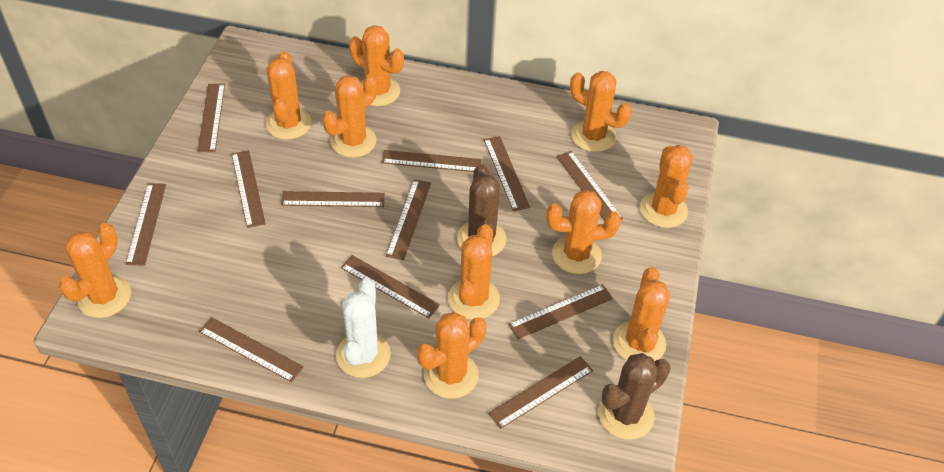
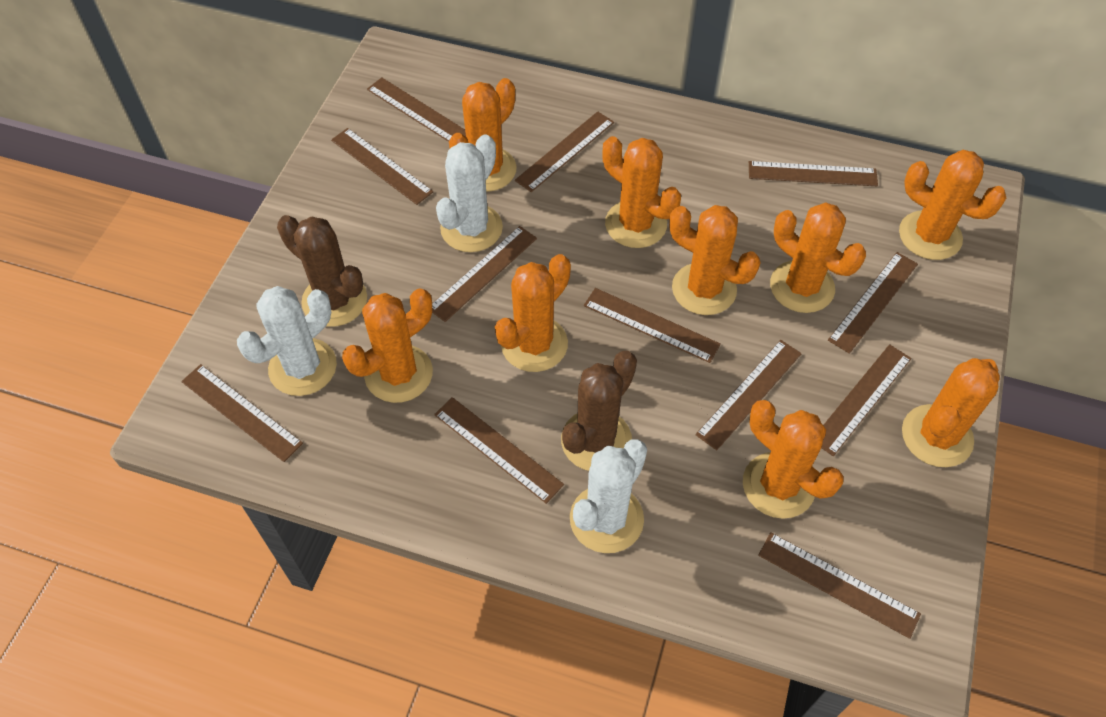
orange cactus: [59,223,131,318] [266,51,311,140] [322,74,377,158] [349,25,404,106] [417,312,486,399] [448,224,500,320] [546,190,621,274] [570,71,632,152] [613,267,670,361] [640,145,693,228] = 10 -> [342,288,433,403] [449,78,516,192] [495,254,571,372] [602,136,681,248] [669,205,760,315] [743,400,843,519] [770,202,866,313] [899,150,1006,260] [902,358,1000,467] = 9
white cactus: [336,278,391,378] = 1 -> [237,286,337,396] [436,134,503,252] [570,439,647,553] = 3

